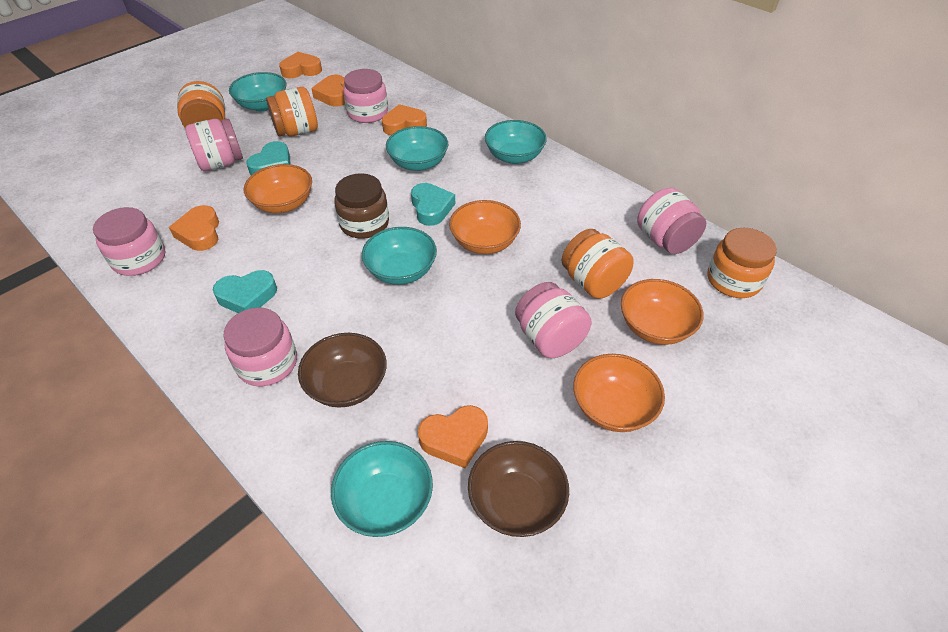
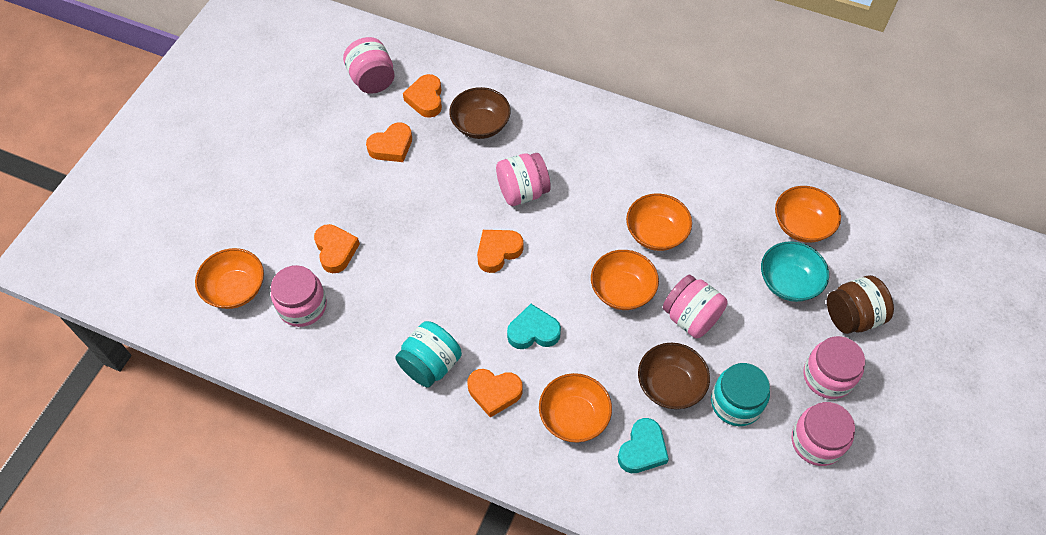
orange bowl: [244,164,312,213] [449,200,521,254] [573,354,665,432] [621,279,704,345] = 4 -> [195,248,264,309] [539,373,612,443] [591,250,659,310] [626,193,692,251] [775,186,841,243] = 5
orange jar: [177,81,225,128] [266,87,318,136] [561,229,634,299] [707,228,777,298] = 4 -> none = 0
turquoise bowl: [229,72,286,111] [331,441,433,537] [362,227,437,285] [386,126,448,171] [485,120,547,164] = 5 -> [761,241,829,302] = 1
turquoise heart: [213,270,277,313] [246,141,290,175] [411,183,455,226] = 3 -> [507,304,561,349] [618,418,669,473] = 2
turquoise jar: none = 0 -> [395,321,462,388] [711,363,770,426] = 2

